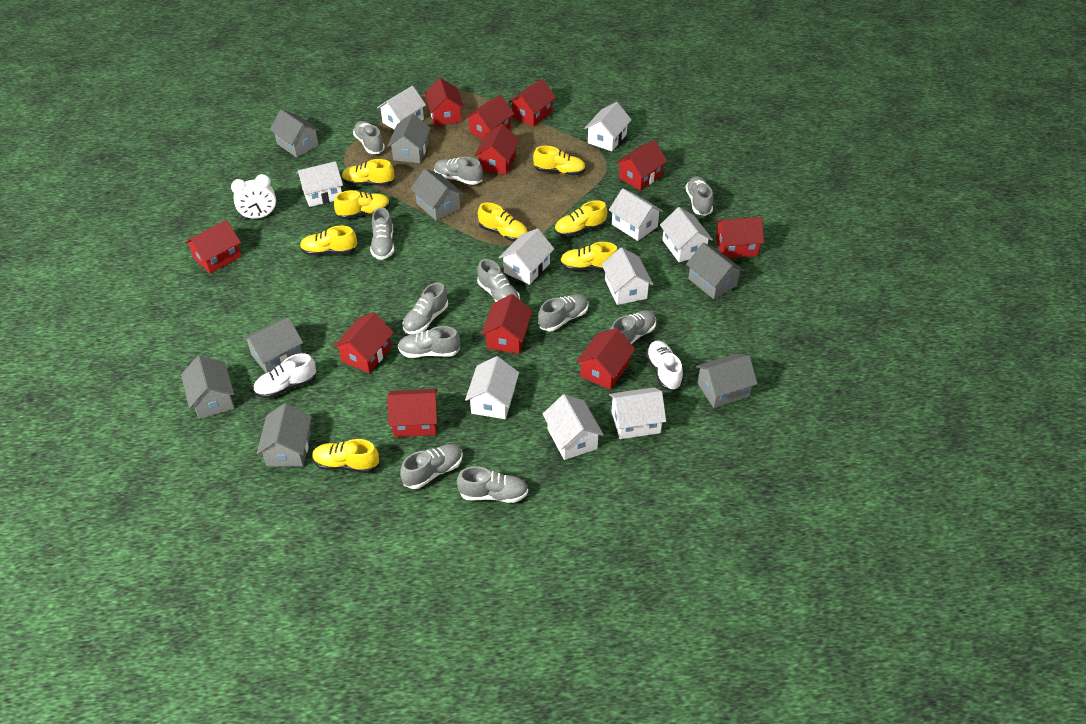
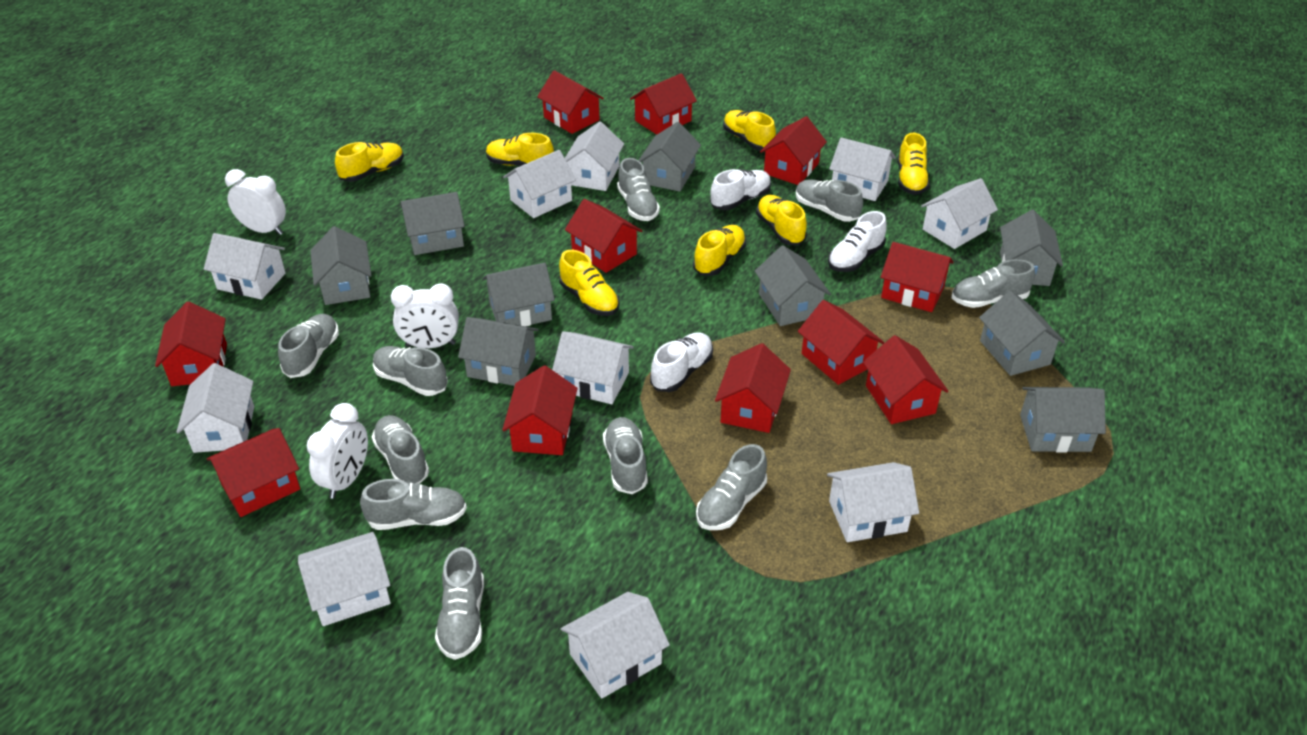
grey house: [181,356,235,419] [243,317,303,373] [257,403,312,467] [269,109,320,158] [388,114,431,163] [411,169,463,221] [686,243,744,299] [696,353,758,408] = 8 -> [310,226,372,305] [401,192,465,255] [458,317,539,386] [483,263,555,326] [638,122,701,192] [755,245,831,326] [979,291,1065,376] [1000,210,1063,286] [1020,387,1106,453] = 9
grey shoe: [353,121,385,154] [370,208,394,260] [398,326,460,358] [400,444,463,489] [403,282,448,334] [434,157,483,185] [457,466,528,503] [477,259,520,302] [538,294,589,331] [610,310,656,344] [685,176,713,216] = 11 -> [278,314,339,378] [360,479,467,530] [372,415,429,484] [373,346,448,396] [435,547,484,660] [603,417,648,494] [617,158,660,221] [696,444,767,530] [796,180,863,222] [952,259,1035,308] = 10
white clock: [231,174,276,220] = 1 -> [225,169,286,235] [307,403,368,499] [391,283,459,348] = 3
white shoe: [253,353,316,398] [646,341,683,391] = 2 -> [650,332,713,392] [710,169,771,210] [828,211,886,272] = 3
yellow shoe: [300,226,358,256] [312,439,379,473] [334,190,390,219] [342,159,394,186] [478,202,528,241] [533,146,586,176] [554,200,607,237] [560,242,618,271] = 8 -> [335,142,404,182] [486,133,554,166] [559,250,619,316] [693,225,746,276] [723,110,776,151] [756,195,807,245] [898,133,930,195] = 7

